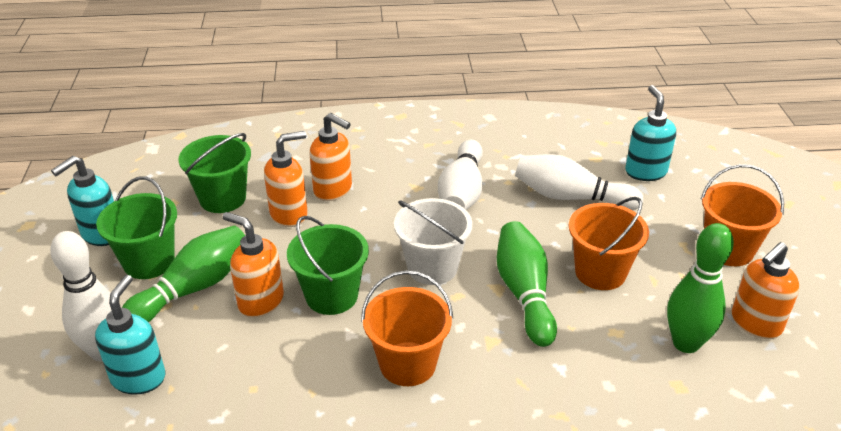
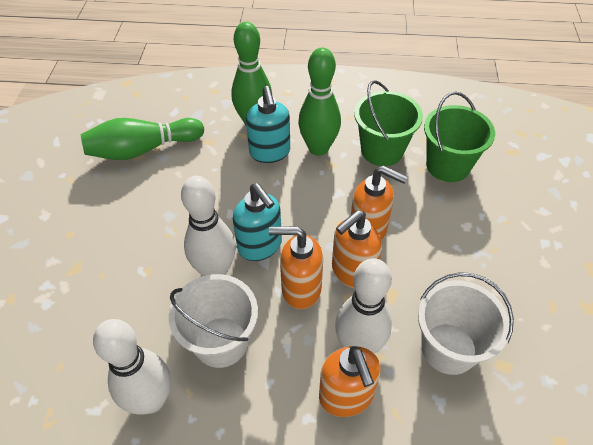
green bucket: [96,177,177,279] [178,133,251,213] [287,216,369,315] = 3 -> [354,80,423,166] [424,92,495,182] = 2
orange bucket: [361,270,453,386] [569,197,649,290] [701,164,784,266] = 3 -> none = 0
turquoise soap dispenser: [51,156,114,246] [95,275,165,395] [625,85,676,181] = 3 -> [233,183,282,261] [246,86,290,163] = 2
white bucket: [394,198,472,285] = 1 -> [168,274,258,368] [418,272,514,375] = 2

